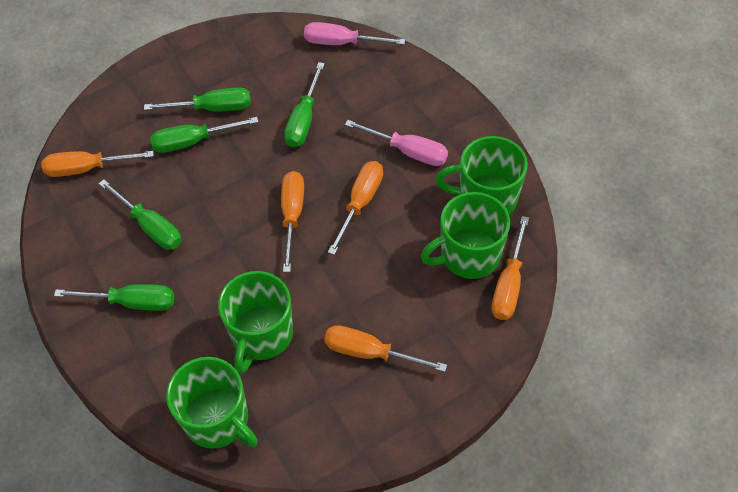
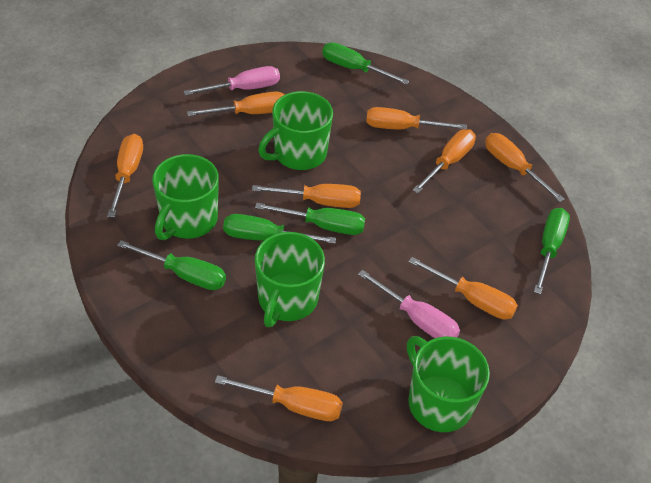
orange screwdriver: [41,151,154,177] [281,171,304,272] [324,325,447,372] [328,161,383,255] [491,216,529,320] = 5 -> [107,134,143,218] [187,91,285,116] [215,375,343,421] [252,184,361,208] [366,107,466,129] [408,257,518,320] [412,129,476,193] [485,133,565,202] = 8

